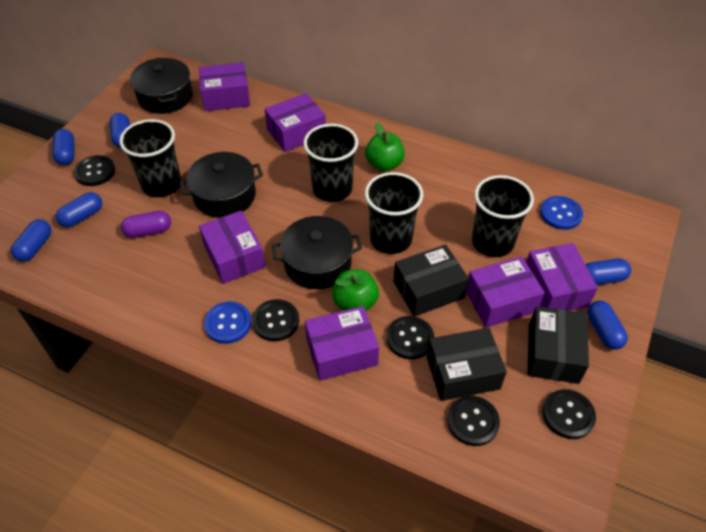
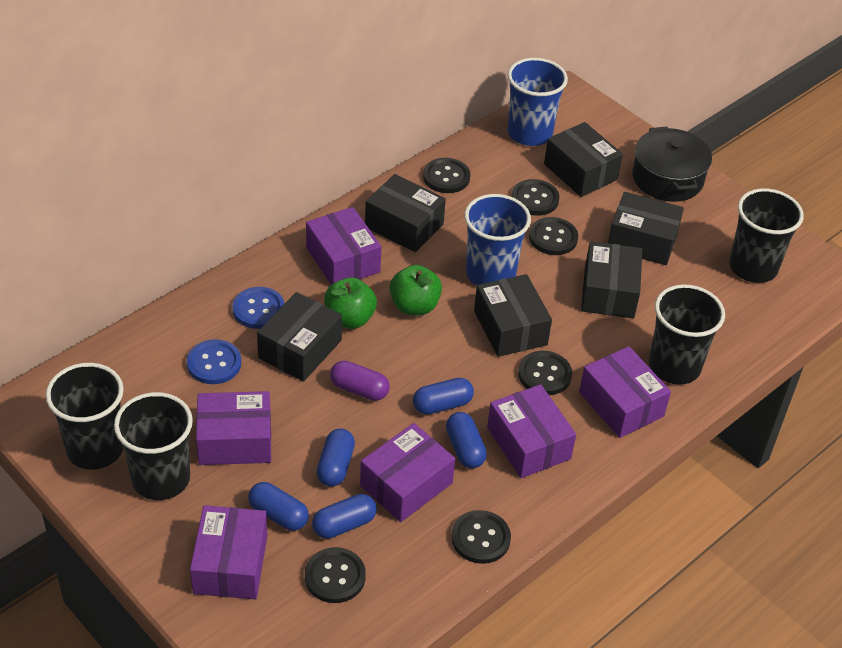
black box: [394,244,469,316] [427,328,507,401] [527,306,589,384] = 3 -> [257,292,342,382] [365,174,446,252] [474,274,552,357] [544,122,623,197] [581,241,642,318] [608,192,684,265] = 6
black button: [74,155,115,186] [252,299,299,341] [386,316,434,359] [447,396,500,446] [542,389,596,439] = 5 -> [305,547,366,603] [423,158,470,193] [451,510,511,564] [512,179,559,216] [518,351,572,395] [529,217,578,255] = 6
black pot: [130,57,193,114] [179,152,263,218] [272,216,362,289] = 3 -> [632,126,712,202] = 1
blue capsule: [11,219,52,262] [53,129,75,165] [56,192,102,227] [109,113,130,148] [585,259,631,285] [587,300,628,350] = 6 -> [248,482,309,531] [312,494,376,539] [317,428,355,487] [413,378,474,415] [446,412,487,469] = 5
blue cup: none = 0 -> [464,194,531,286] [508,58,568,146] = 2

